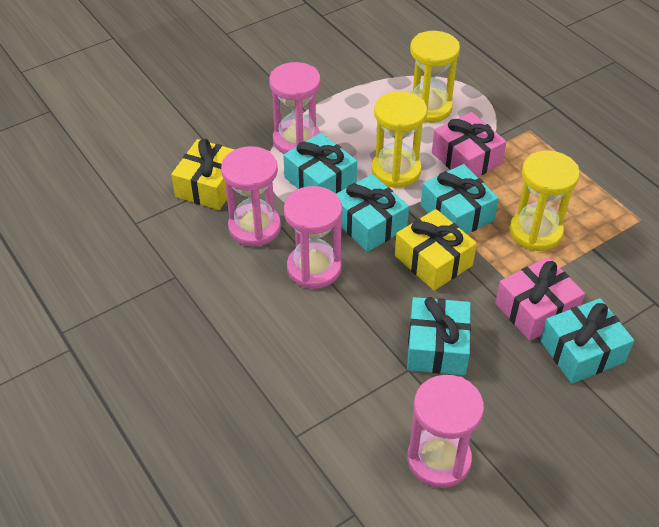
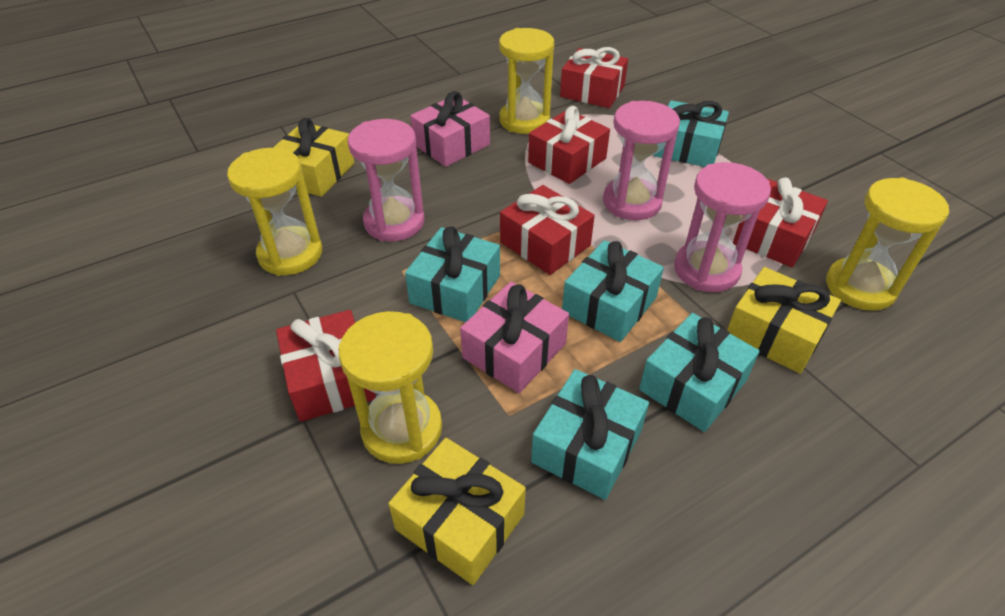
pink hourglass: [221,146,281,247] [269,62,321,154] [284,186,342,289] [407,375,484,488] = 4 -> [348,119,425,241] [603,101,680,220] [674,162,771,292] = 3
red gift: none = 0 -> [276,310,376,422] [500,185,595,275] [528,106,610,184] [560,47,628,108] [733,178,828,267] = 5
yellow gift: [171,139,235,210] [395,209,477,291] = 2 -> [273,118,354,197] [388,438,526,585] [727,267,841,374] = 3
yellow hourglass: [371,91,427,188] [410,31,460,123] [510,151,580,251] = 3 -> [227,148,322,276] [339,311,442,464] [499,28,554,134] [826,178,949,311] = 4

